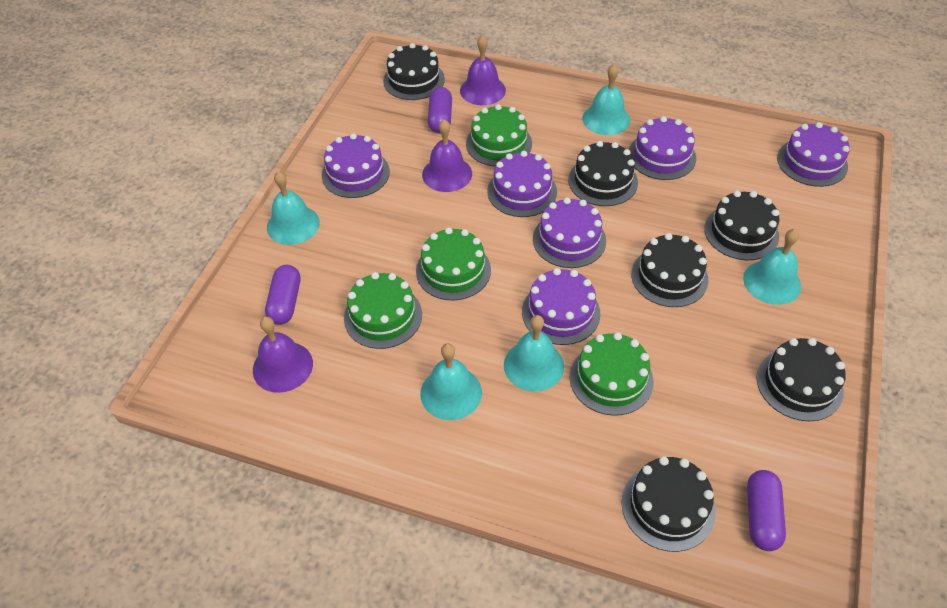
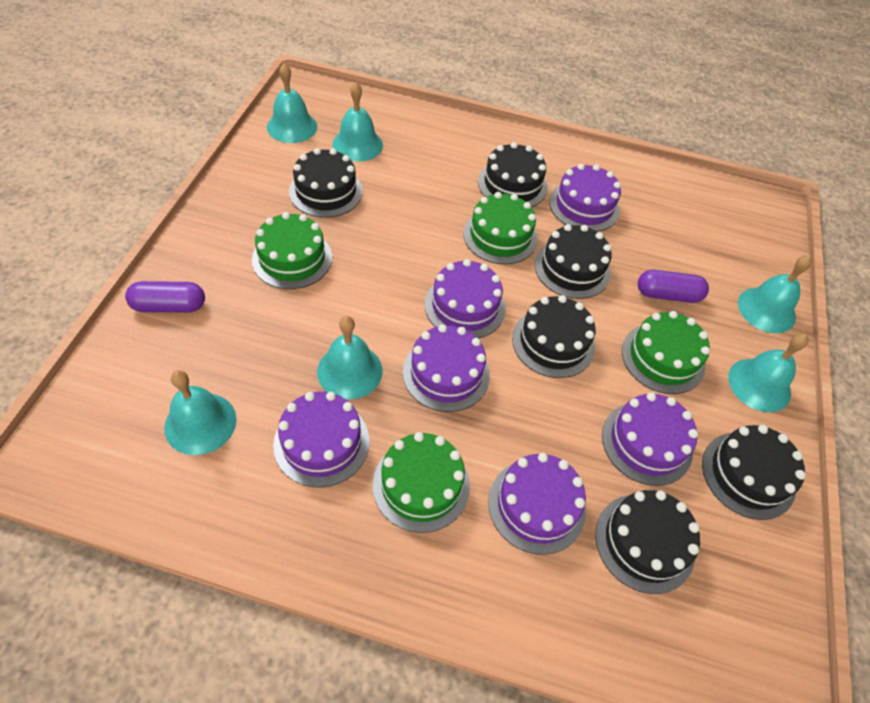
purple bell: [253,317,313,393] [422,119,472,192] [460,35,506,105] = 3 -> none = 0
purple capsule: [265,265,300,325] [428,87,452,133] [747,470,786,551] = 3 -> [125,281,205,312] [638,270,709,303] = 2
turquoise bell: [267,171,320,245] [420,343,482,420] [504,315,564,392] [582,64,630,135] [743,229,801,305] = 5 -> [164,370,237,455] [267,63,317,143] [317,316,383,399] [333,82,383,162] [728,334,808,412] [738,255,812,333] = 6

